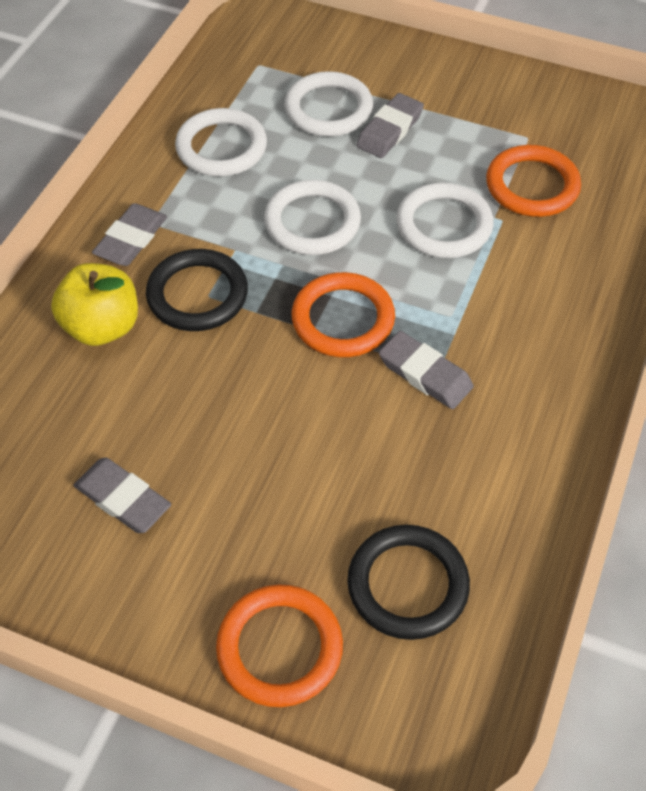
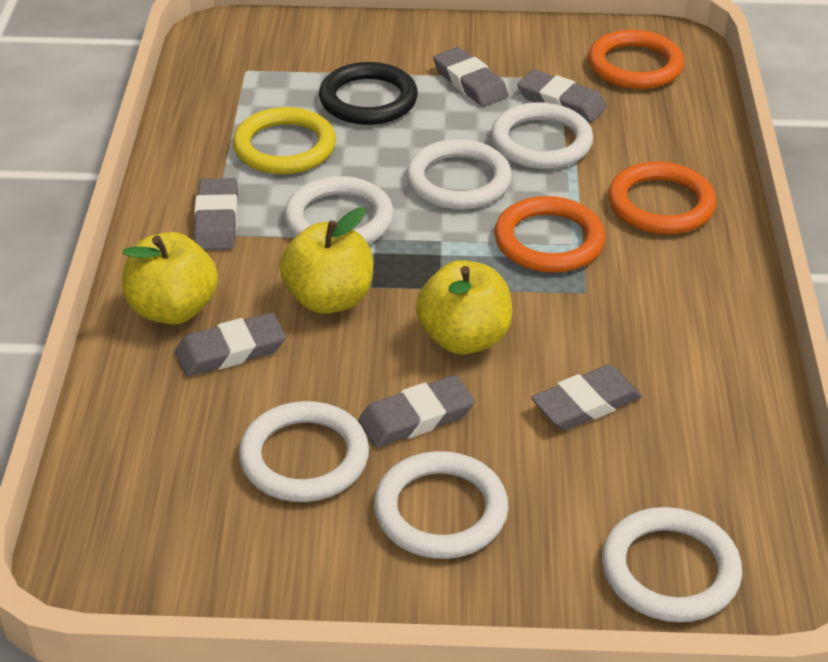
black ring: [146,249,248,331] [347,525,470,640] = 2 -> [319,62,418,125] = 1
grey eraser: [74,457,171,533] [92,203,167,266] [356,93,424,158] [379,331,474,409] = 4 -> [175,313,286,377] [194,178,238,250] [358,375,475,448] [433,47,509,107] [517,69,607,122] [531,364,642,430] = 6
white ring: [175,108,267,177] [264,180,361,255] [284,71,373,137] [396,183,494,258] = 4 -> [239,401,369,502] [284,176,394,244] [374,451,508,559] [406,139,512,210] [491,102,593,169] [602,507,742,622] = 6
yellow apple: [51,263,138,346] = 1 -> [122,232,218,324] [280,207,373,314] [416,260,512,354] = 3
yellow ring: none = 0 -> [233,107,336,174] = 1

